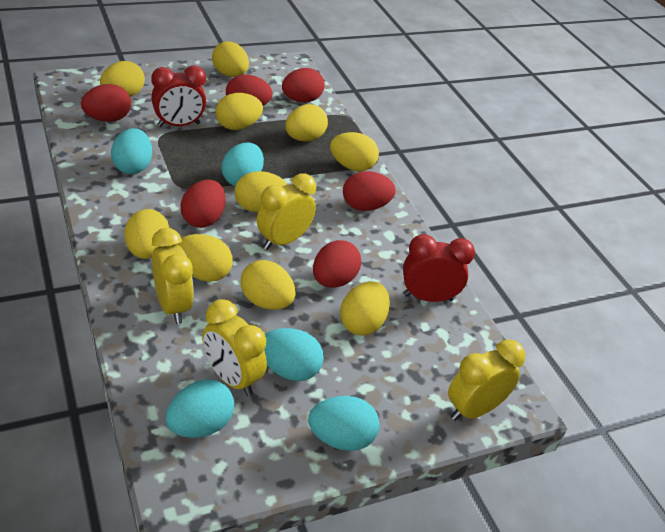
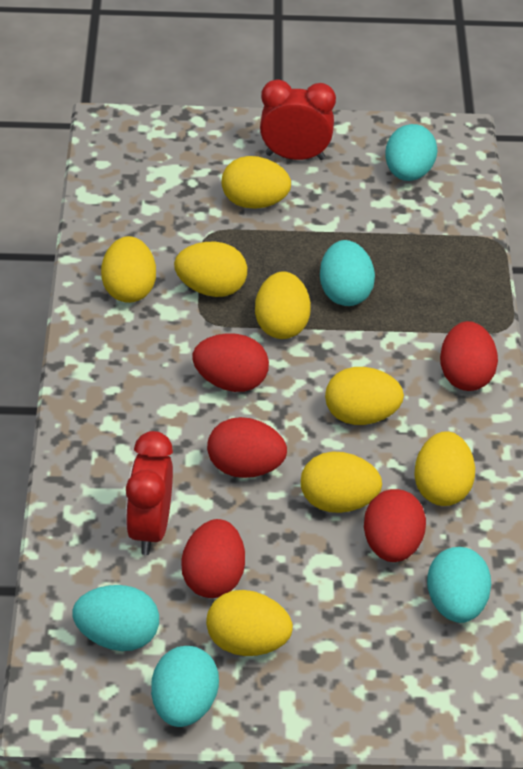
red egg: [81,84,131,122] [180,179,226,228] [226,74,272,106] [282,68,325,103] [313,240,361,288] [343,171,396,211] = 6 -> [181,519,245,598] [192,333,269,392] [207,417,287,478] [364,489,426,562] [440,321,498,391] = 5
yellow clock: [152,228,194,324] [202,299,267,396] [257,173,316,250] [448,339,525,421] = 4 -> none = 0
yellow egg: [100,61,145,97] [124,209,170,259] [176,234,233,282] [212,41,249,77] [215,93,263,130] [234,171,288,212] [241,260,296,310] [285,104,328,141] [330,132,379,171] [340,281,390,336] = 10 -> [101,236,156,303] [174,242,247,297] [206,590,293,656] [222,156,291,209] [255,271,311,339] [301,451,382,513] [325,367,404,425] [414,431,475,506] = 8

